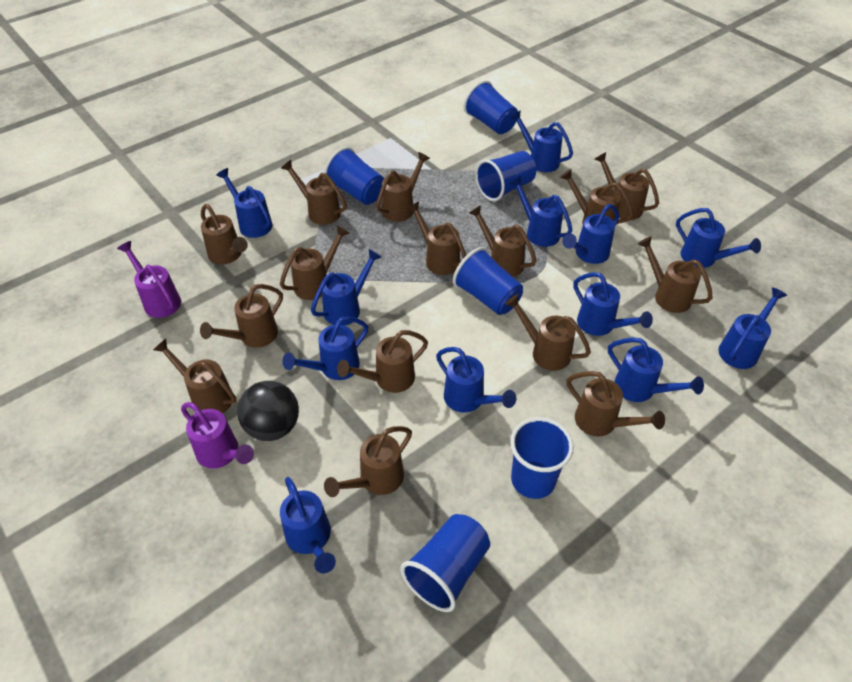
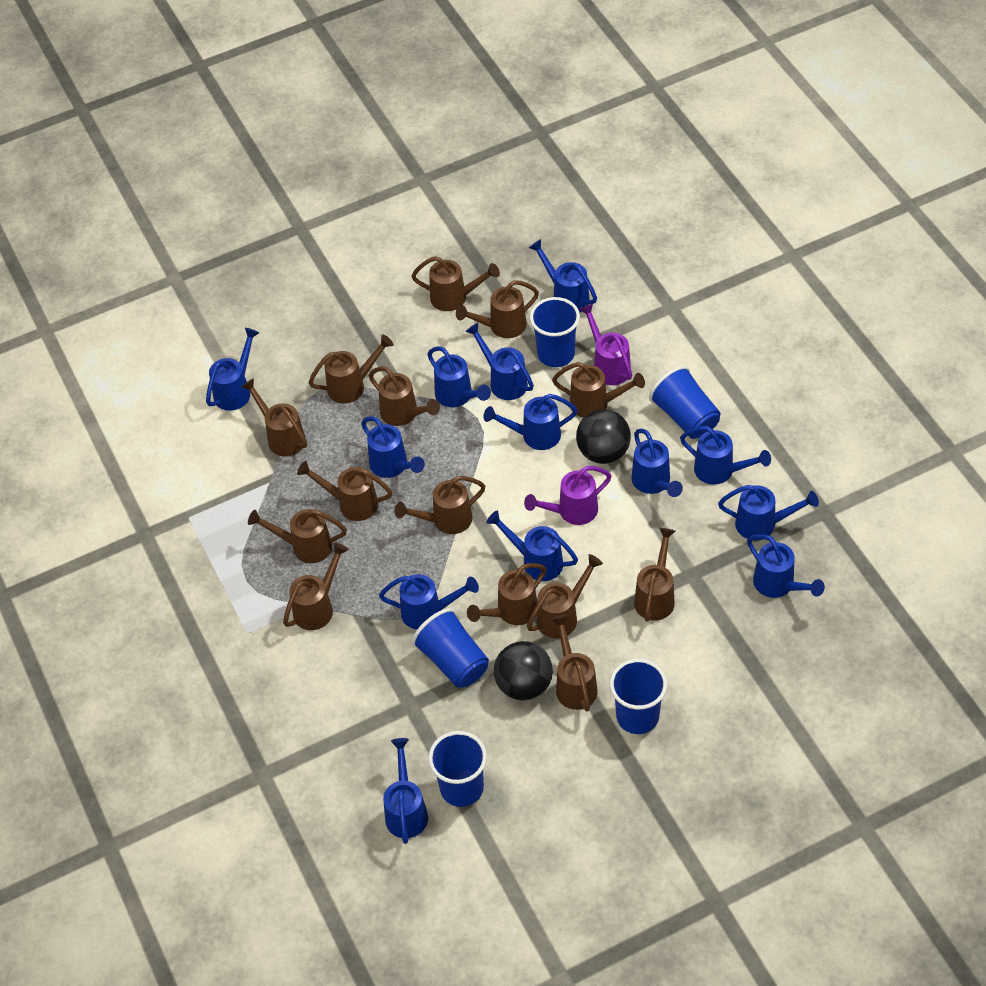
black ball: [237,381,299,441] = 1 -> [494,641,553,701] [576,409,631,464] = 2
blue cup: [324,147,384,205] [400,514,490,612] [453,247,523,315] [464,80,518,134] [475,151,536,201] [510,417,574,499] = 6 -> [412,608,489,688] [428,731,487,807] [529,297,580,367] [610,659,667,734] [649,366,720,439] = 5
blue watering can: [216,168,272,238] [280,477,336,574] [282,316,368,380] [311,249,381,326] [436,347,516,413] [510,111,573,172] [510,176,572,247] [562,204,619,264] [573,272,653,336] [608,337,704,402] [676,208,761,268] [718,287,787,369] = 12 -> [206,328,259,411] [361,416,425,478] [379,574,479,630] [383,738,428,844] [427,346,491,407] [465,323,534,400] [483,394,578,450] [486,511,578,581] [529,239,597,313] [631,429,683,497] [680,426,771,485] [718,485,819,540] [747,534,825,598] = 13
brown watering can: [153,339,236,413] [200,284,283,348] [201,204,248,264] [280,225,349,300] [281,160,347,225] [324,426,412,497] [337,330,428,393] [376,152,430,222] [407,202,466,275] [469,205,536,277] [505,294,591,371] [560,169,634,224] [566,371,665,436] [595,152,659,220] [638,236,713,313] = 15 -> [241,378,307,457] [248,509,347,563] [283,542,349,630] [297,461,392,521] [308,335,394,404] [369,366,440,426] [394,476,485,534] [412,256,500,311] [456,280,539,338] [467,563,546,625] [527,554,603,638] [551,615,598,711] [552,362,645,418] [634,528,675,621] = 14

